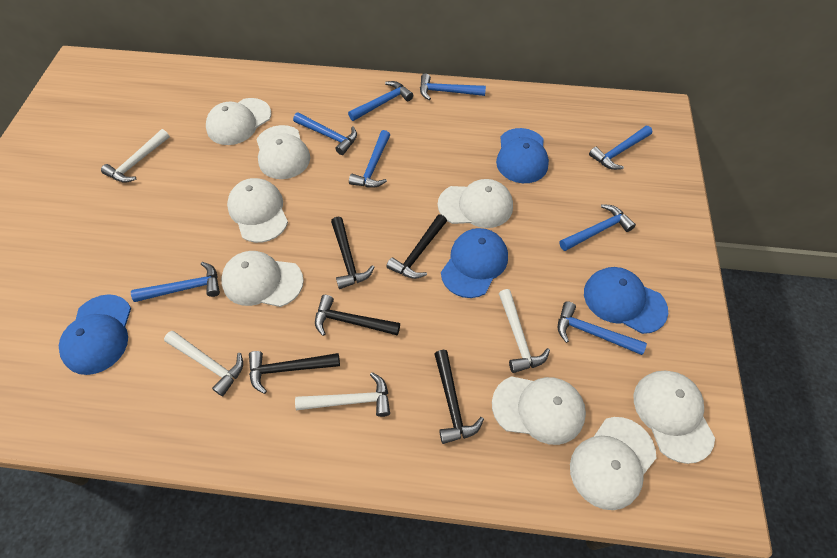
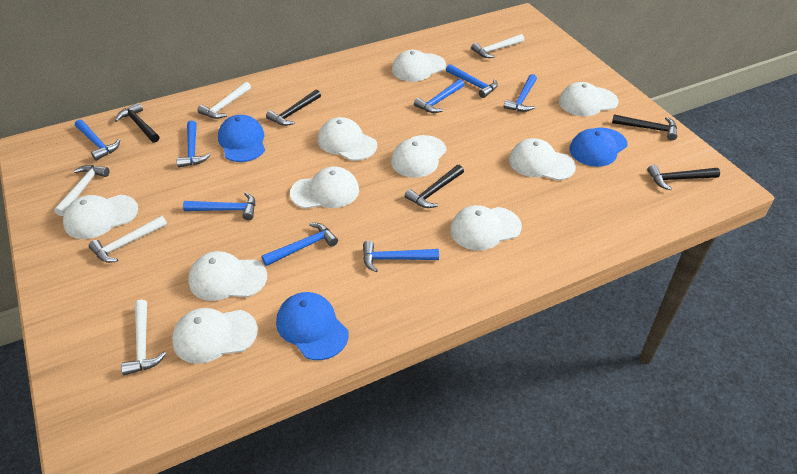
blue cap: [59,294,131,375] [441,228,508,298] [496,128,549,183] [584,267,668,334] = 4 -> [218,115,265,162] [276,292,349,360] [569,127,628,167] = 3
white cap: [206,98,271,145] [221,251,304,307] [227,178,288,243] [256,125,310,179] [438,179,513,228] [492,376,586,445] [570,417,656,510] [634,371,715,464] = 8 -> [63,195,138,239] [172,308,258,364] [188,251,267,301] [290,166,359,209] [318,117,377,161] [391,135,447,178] [392,50,446,82] [450,205,522,251] [509,138,576,181] [559,82,618,116] = 10
white hammer: [101,129,170,183] [164,331,243,396] [295,372,390,417] [499,289,550,373] = 4 -> [54,165,109,216] [89,216,167,263] [121,299,166,376] [197,82,251,119] [471,34,524,58] = 5

